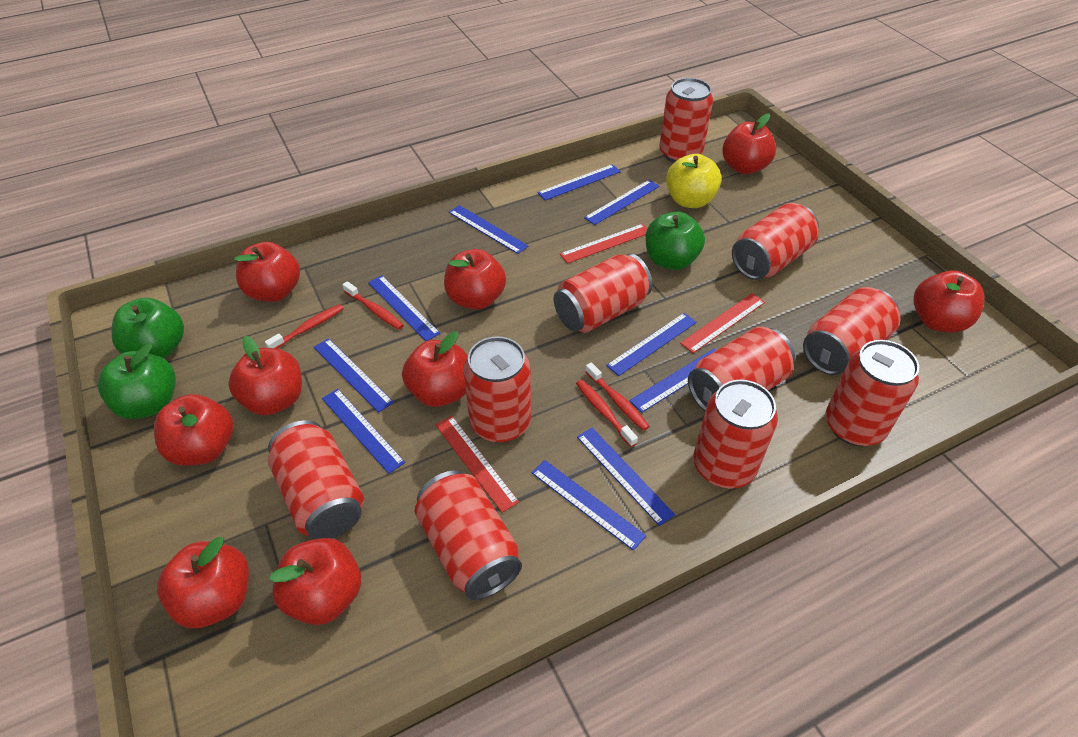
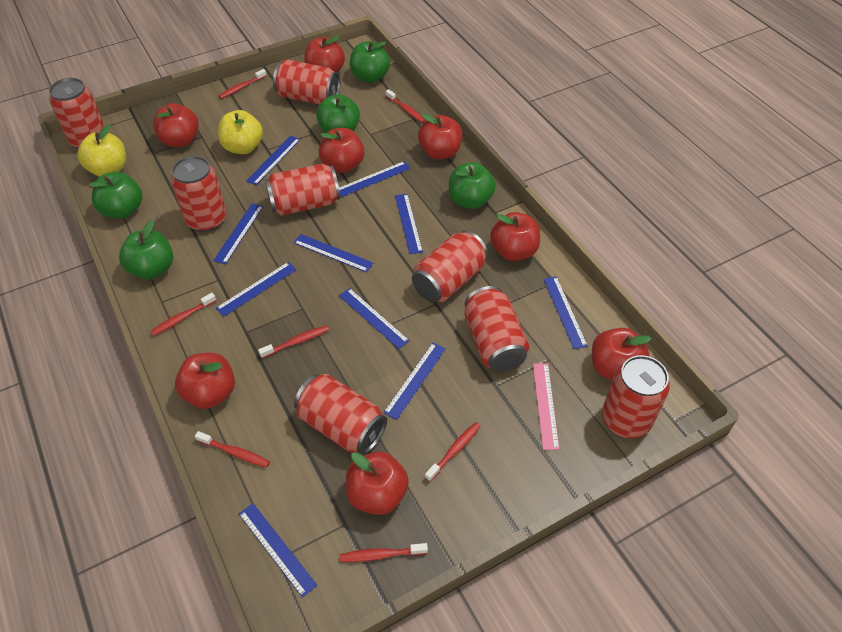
green apple: [98,343,176,419] [112,298,184,359] [646,212,705,270] = 3 -> [89,172,142,219] [119,220,173,279] [316,94,360,133] [350,41,390,83] [449,162,496,209] = 5
pink ruler: none = 0 -> [533,363,559,450] = 1
red apple: [154,394,233,466] [157,537,249,628] [228,336,302,416] [235,242,300,302] [269,538,361,625] [402,332,468,407] [444,249,506,310] [722,113,776,174] [913,270,985,333] = 9 -> [153,103,199,147] [175,353,235,409] [304,36,345,73] [319,128,365,173] [346,451,409,515] [418,114,463,159] [490,212,540,261] [592,328,652,380] = 8
red can: [268,420,364,539] [415,470,522,600] [464,336,531,443] [554,254,652,333] [659,78,713,163] [688,326,795,411] [693,380,778,489] [732,203,819,280] [803,287,900,375] [825,340,919,446] = 10 -> [49,78,105,149] [171,156,226,232] [265,164,340,216] [273,59,340,105] [294,374,387,455] [412,230,488,303] [464,286,529,372] [602,355,670,438] = 8
red ruler: [435,416,519,513] [560,224,647,264] [680,293,765,353] = 3 -> none = 0
red toothbrush: [265,304,344,349] [342,281,404,330] [576,380,638,447] [585,362,650,431] = 4 -> [150,293,216,336] [195,431,270,468] [219,69,267,99] [258,325,329,358] [339,543,428,562] [386,89,426,123] [425,422,481,482] = 7
yellow apple: [666,154,722,208] = 1 -> [77,124,126,177] [218,110,263,154] = 2

